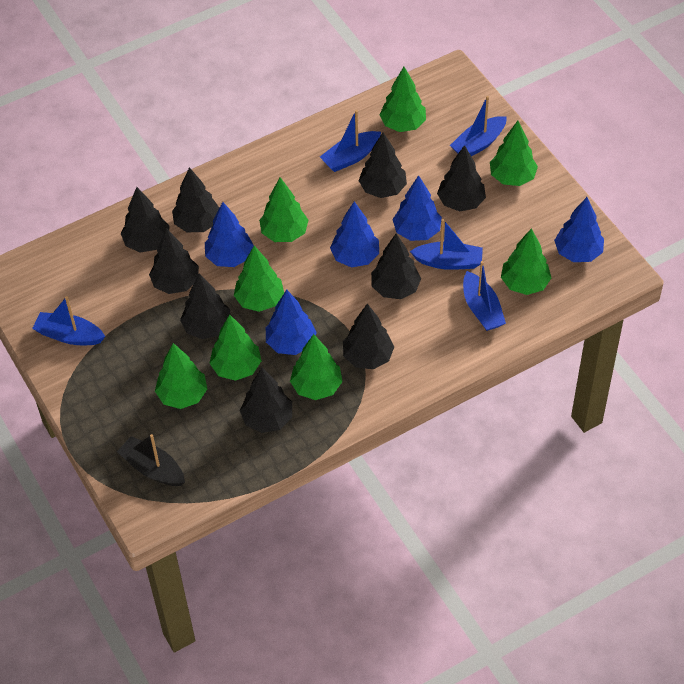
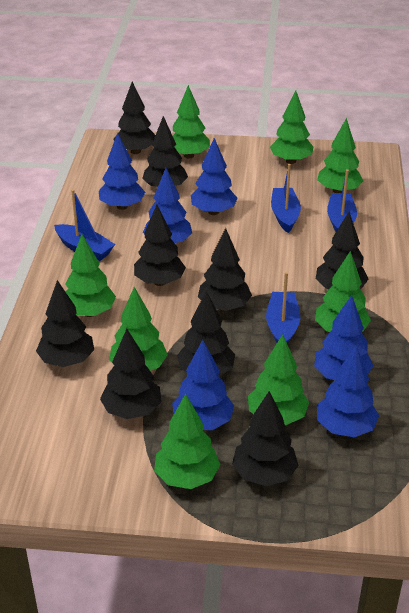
black boat: [117,434,185,486] = 1 -> none = 0
blue boat: [32,296,105,345] [320,110,381,172] [410,219,483,270] [450,96,507,156] [463,261,506,331] = 5 -> [54,189,115,261] [266,272,300,344] [271,164,301,233] [327,169,357,232] = 4
blue tree: [205,202,254,267] [266,289,317,355] [330,201,379,267] [392,175,442,241] [554,197,604,262] = 5 -> [99,133,145,210] [143,168,192,243] [172,340,234,430] [191,138,238,215] [314,295,373,380] [317,345,379,437] = 6

